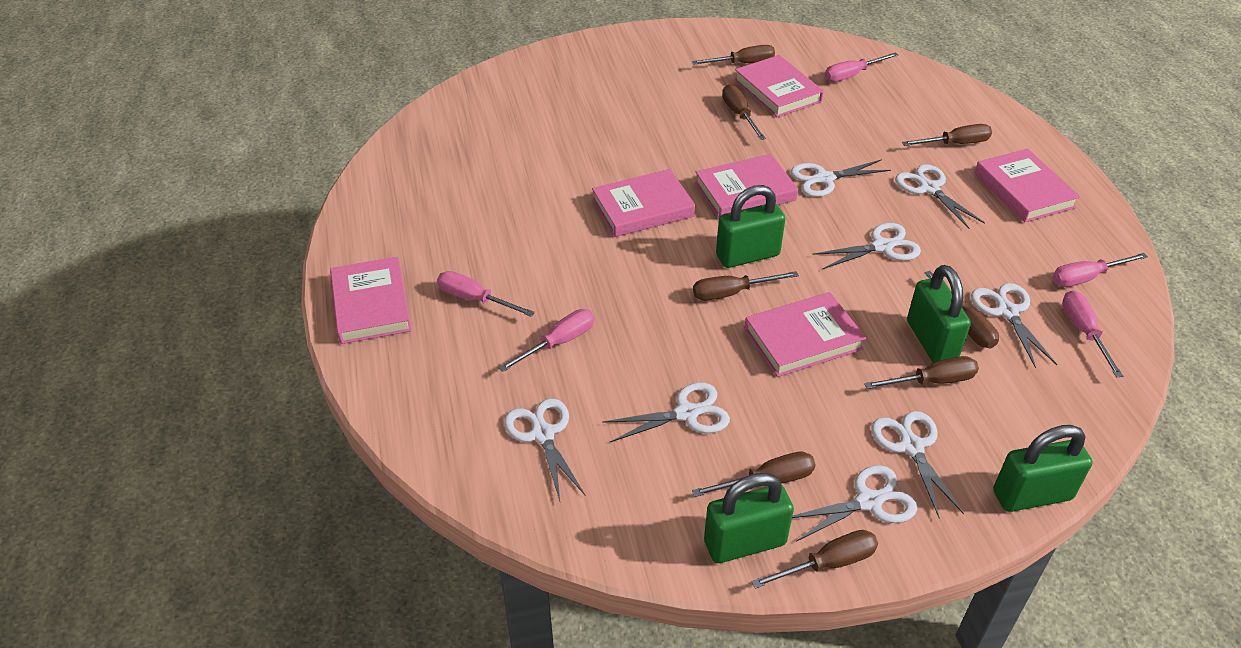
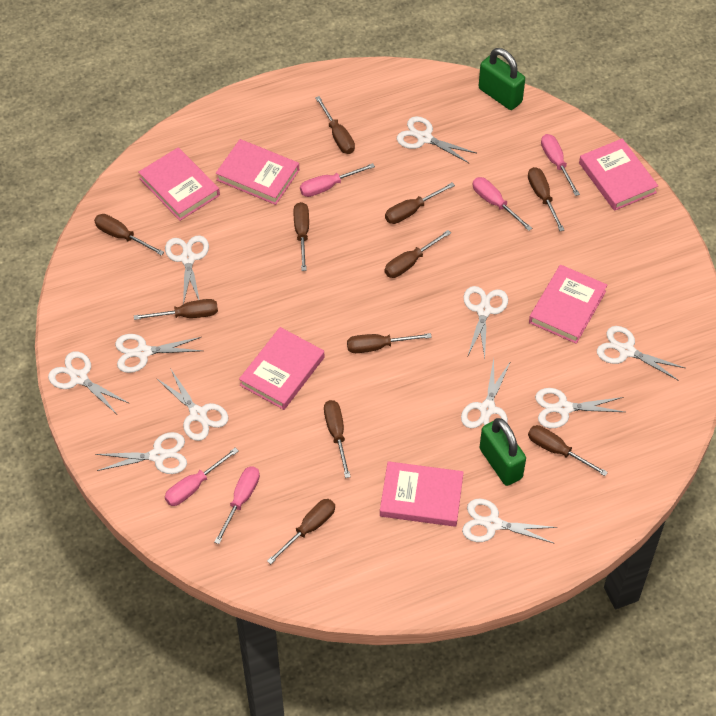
brown screwdriver: [692,45,775,65] [692,451,816,497] [693,271,799,301] [722,84,766,140] [751,530,878,589] [864,356,979,389] [902,124,992,146] [924,271,999,348] = 8 -> [94,214,164,256] [134,299,218,320] [267,499,335,564] [293,202,309,271] [315,96,355,154] [324,400,351,478] [347,333,432,353] [385,183,455,224] [385,230,451,278] [528,167,564,231] [528,425,608,476] = 11
green padlock: [704,472,794,563] [716,185,785,268] [907,265,971,363] [993,425,1093,512] = 4 -> [479,48,525,110] [479,418,526,486] = 2
white scissors: [504,398,586,501] [602,382,730,442] [791,159,891,197] [792,465,917,542] [812,223,921,270] [871,411,964,517] [895,164,985,229] [971,283,1057,368] = 8 -> [48,351,130,414] [95,432,187,474] [115,334,202,373] [156,368,228,441] [165,235,209,304] [397,116,476,164] [461,358,511,428] [462,498,557,543] [463,286,508,358] [535,388,625,428] [597,326,685,381] = 11

